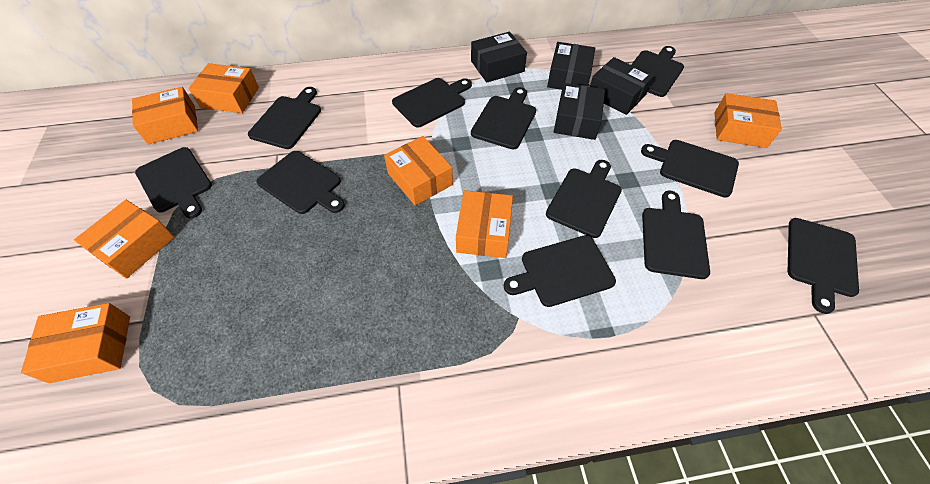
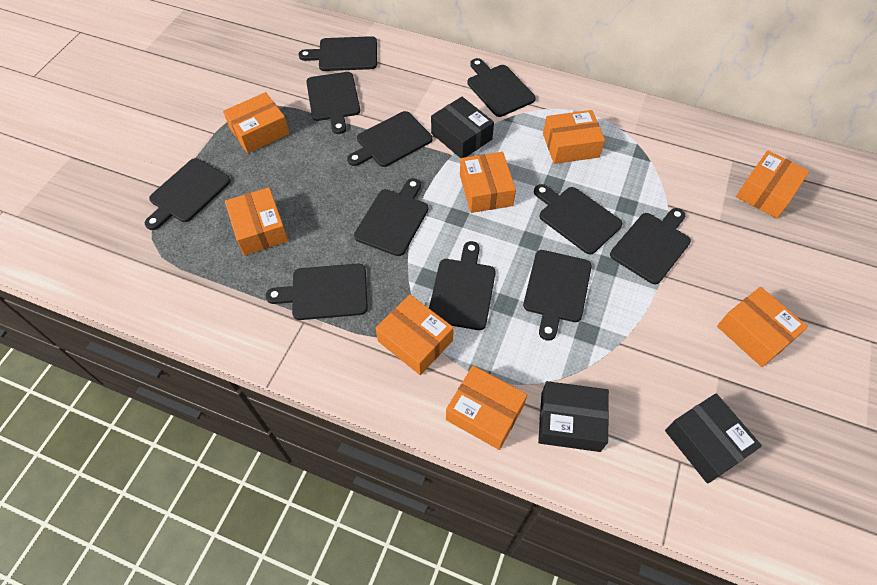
black box: [471,32,527,83] [547,42,595,90] [554,83,605,140] [590,57,654,115] = 4 -> [431,97,494,158] [538,381,609,452] [665,393,762,484] = 3
orange box: [21,303,130,383] [74,200,174,279] [132,87,198,144] [189,63,259,113] [384,136,453,206] [456,190,513,258] [715,93,782,148] = 7 -> [223,92,290,153] [225,187,289,256] [375,294,454,375] [446,366,527,450] [460,152,516,213] [543,110,605,164] [717,287,808,367] [736,151,809,218] = 8

